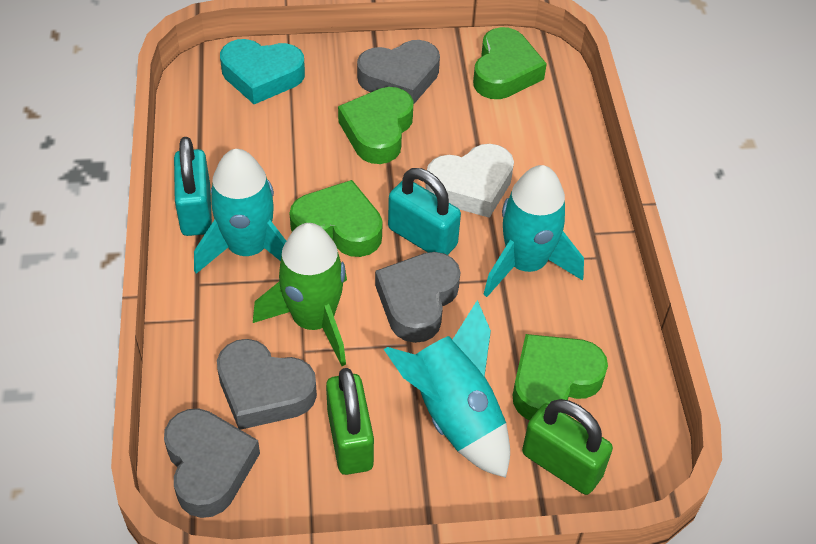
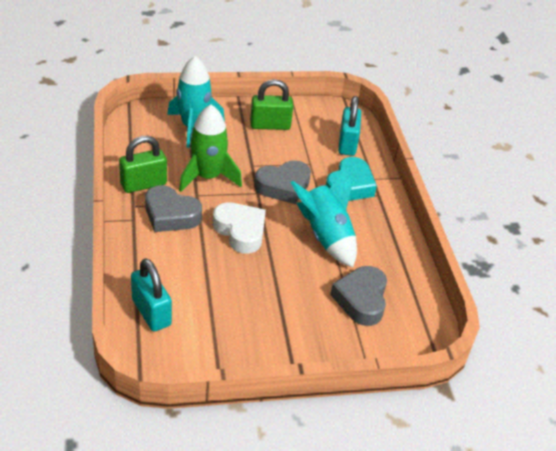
green heart: [289,180,383,257] [338,87,414,164] [473,27,547,99] [513,334,608,420] = 4 -> none = 0
grey heart: [164,408,260,518] [217,339,317,430] [357,40,440,105] [375,252,460,343] = 4 -> [145,185,202,232] [254,160,311,204] [330,266,387,326] = 3
turquoise rocket: [194,149,286,274] [384,300,510,478] [484,165,584,297] = 3 -> [167,56,225,148] [290,169,357,267] = 2

